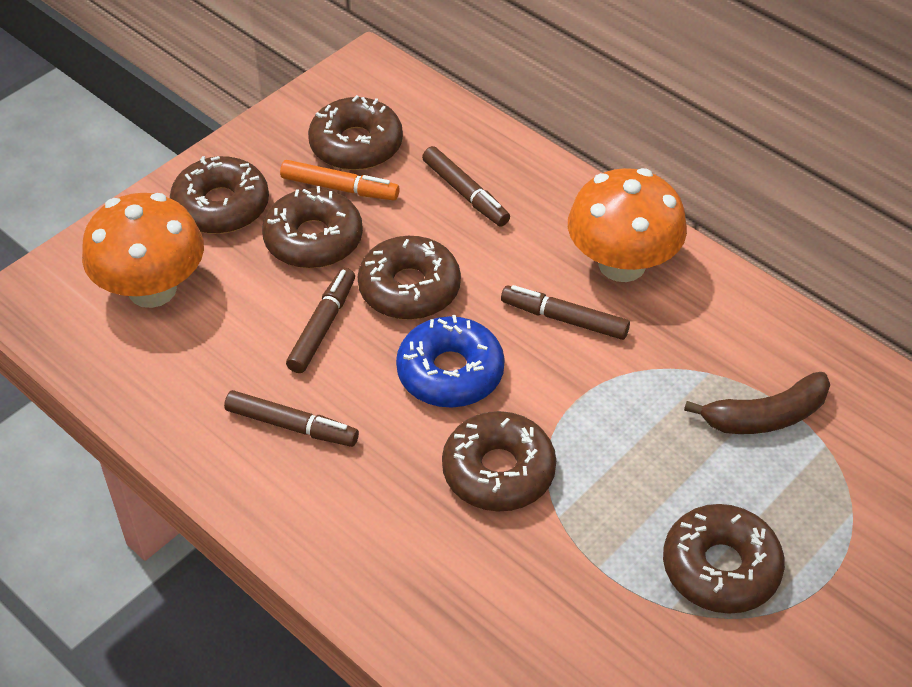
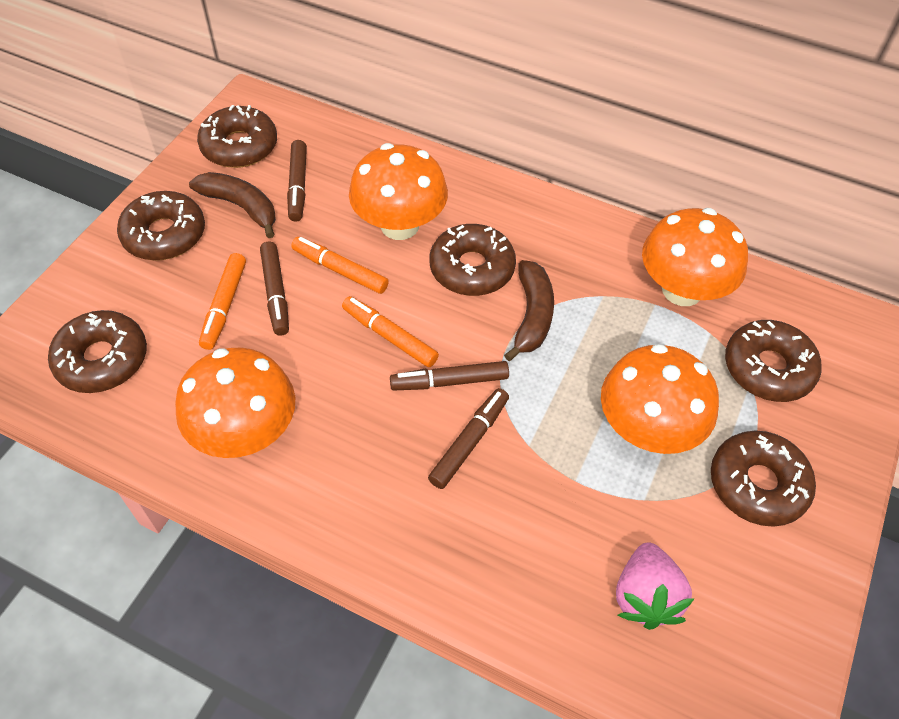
blue donut: [396,315,505,408] = 1 -> none = 0
brown banana: [684,372,830,434] = 1 -> [189,172,276,238] [504,260,554,361] = 2
orange marker: [280,160,400,200] = 1 -> [199,253,246,350] [291,237,389,294] [342,296,439,367] = 3
orange mushroom: [82,193,204,308] [568,168,687,282] = 2 -> [175,348,295,458] [349,143,448,240] [601,344,719,454] [642,208,748,306] = 4
pink strawberry: none = 0 -> [616,542,694,630] = 1

